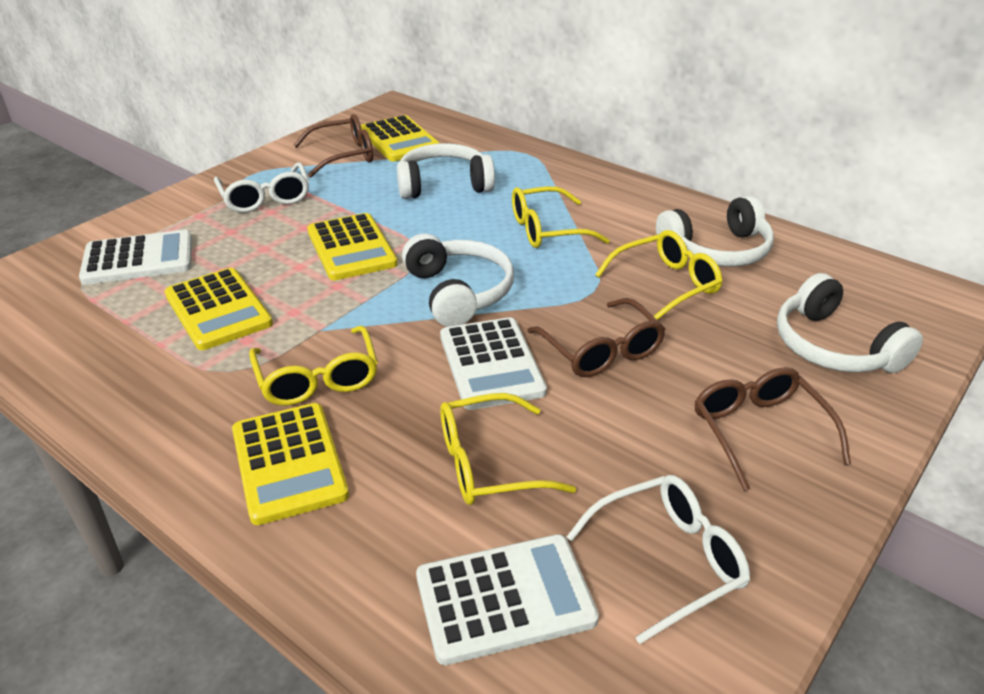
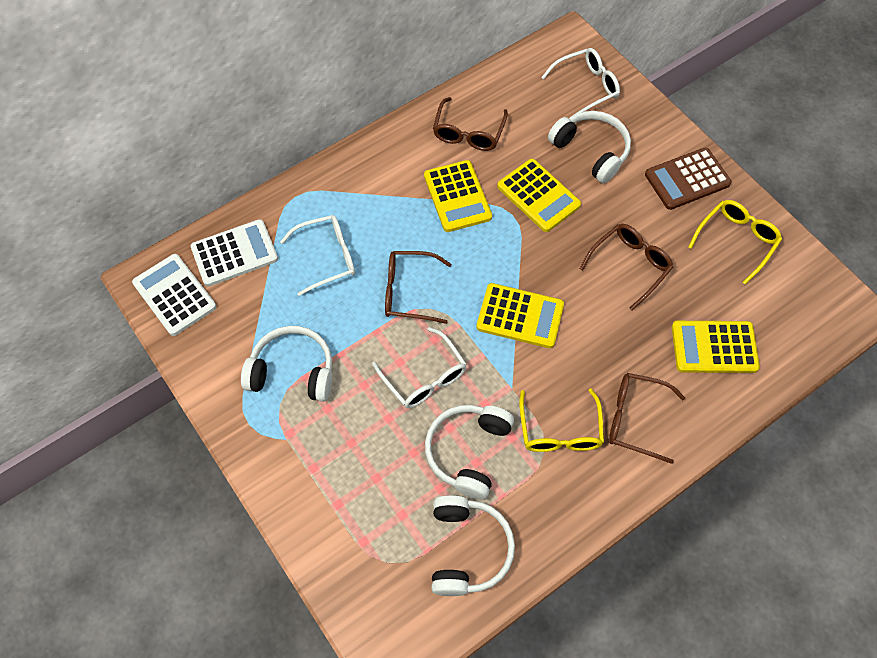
brown calculator: none = 0 -> [645,148,732,210] = 1
brown glasses: [293,114,373,178] [527,298,666,377] [695,367,851,491] = 3 -> [385,251,451,324] [433,97,508,151] [580,224,673,310] [609,373,685,464] = 4
white calculator: [79,230,192,285] [416,534,599,665] [440,317,547,410] = 3 -> [132,254,217,336] [191,219,278,287] = 2
white glasses: [214,162,309,213] [566,475,750,644] = 2 -> [280,215,355,296] [372,327,467,408] [541,48,620,117] = 3
yellow glasses: [249,326,378,406] [440,393,576,505] [512,186,610,248] [595,230,723,320] = 4 -> [519,388,604,452] [688,200,782,285] = 2

